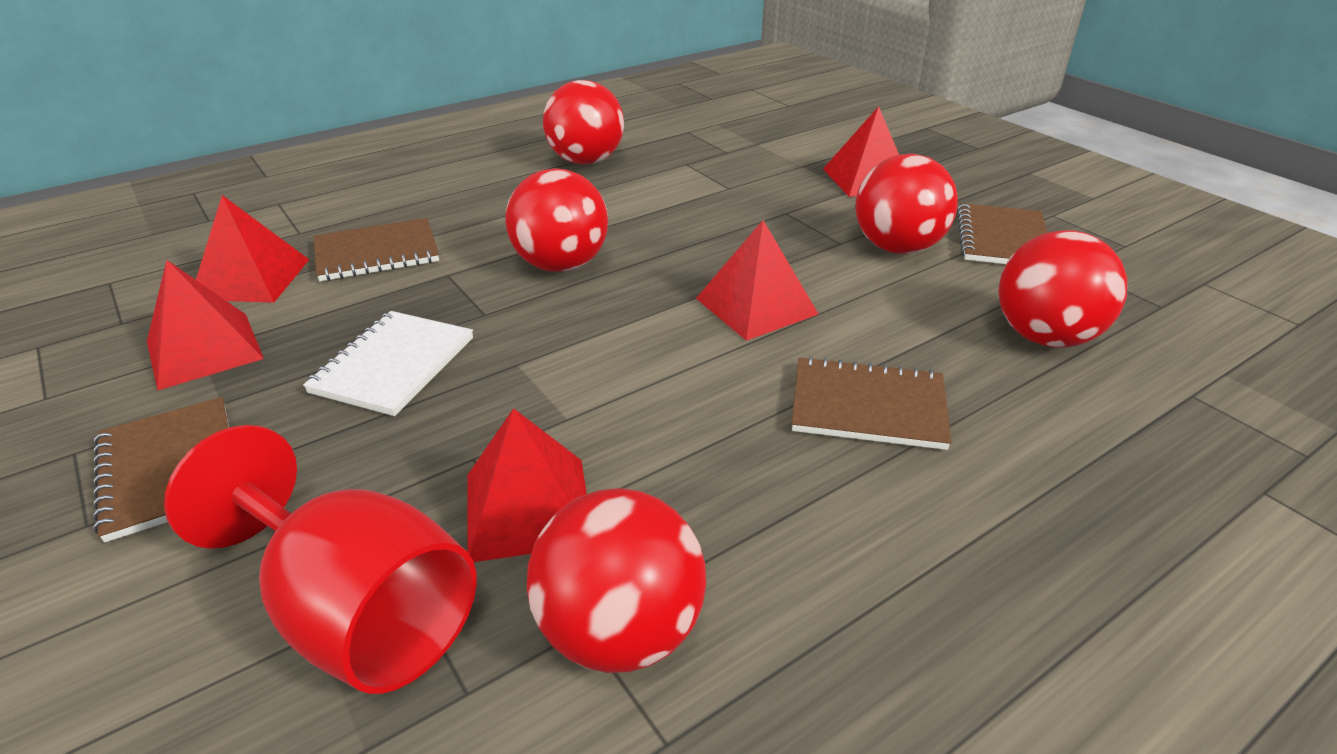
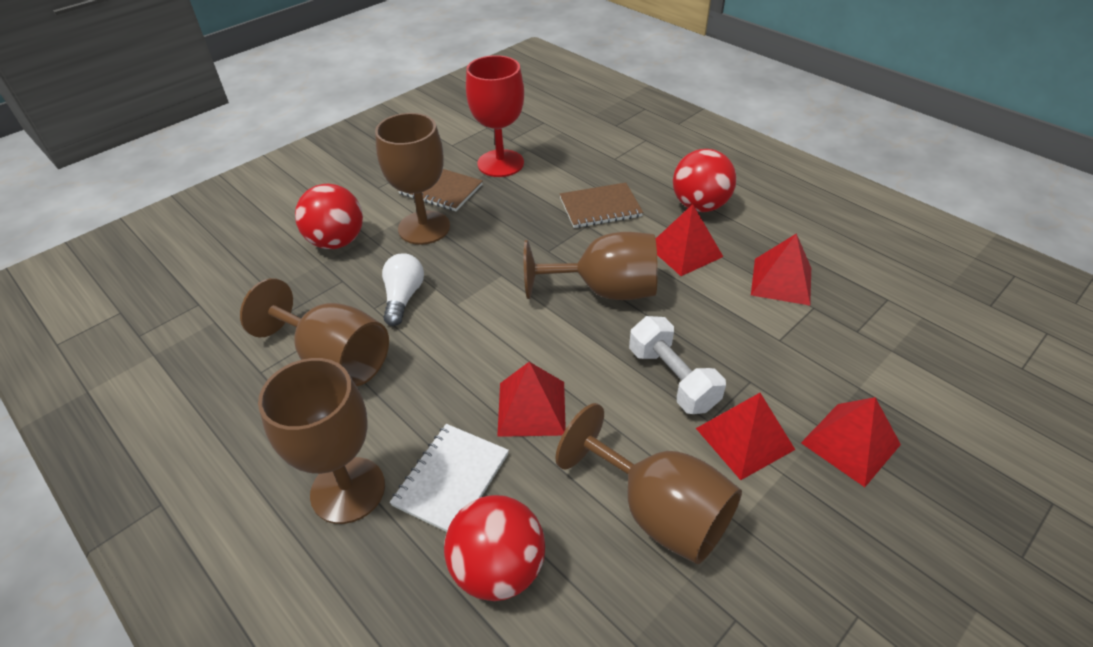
brown goblet: none = 0 -> [240,278,389,386] [258,358,385,524] [375,113,450,245] [524,232,658,300] [555,403,742,564] = 5
brown notebook: [93,397,229,543] [313,218,439,281] [792,356,952,450] [957,203,1048,264] = 4 -> [398,169,483,211] [560,183,643,228] = 2
red ball: [505,168,608,272] [527,488,706,673] [543,80,624,165] [855,154,958,254] [998,230,1127,348] = 5 -> [295,184,363,249] [444,495,545,601] [673,149,736,212] = 3
white dumbbell: none = 0 -> [629,316,726,414] = 1
white light bulb: none = 0 -> [382,253,424,326] = 1

